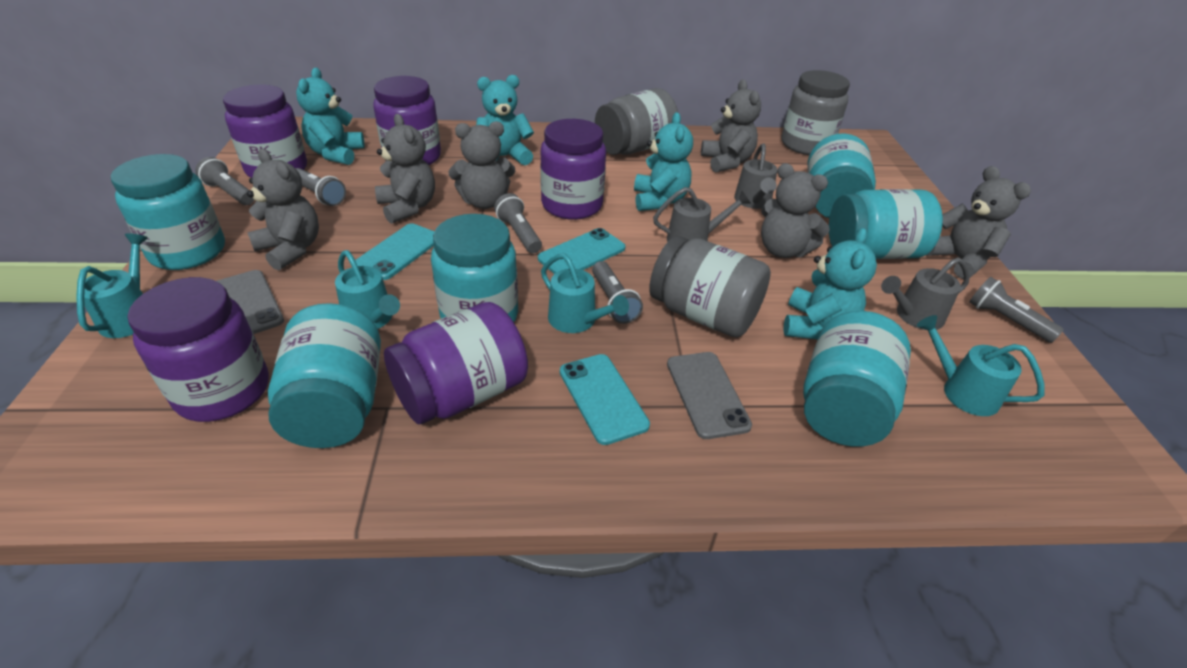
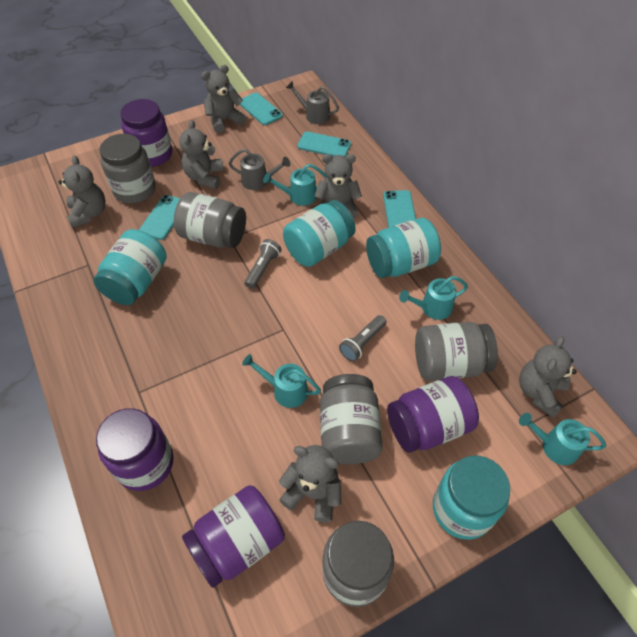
grey flashlight: [195,157,254,205] [295,168,346,206] [494,193,542,253] [592,261,643,324] [969,277,1064,343] = 5 -> [244,239,281,289] [339,315,386,362] = 2
grey jar: [595,88,678,155] [649,236,771,337] [781,70,850,155] = 3 -> [99,134,156,204] [174,192,246,248] [320,374,383,464] [322,521,394,607] [415,322,498,381] = 5
grey phone: [217,270,284,334] [667,352,752,439] = 2 -> none = 0
grey watering can: [653,187,751,242] [734,143,777,209] [881,257,970,330] = 3 -> [228,149,290,190] [286,81,339,124] = 2
purple jar: [128,277,269,422] [223,85,307,178] [373,76,441,165] [384,302,528,424] [540,119,606,220] = 5 -> [96,408,174,491] [120,99,172,167] [182,485,285,588] [387,376,479,453] = 4
turquoise jar: [111,154,225,270] [268,303,381,448] [431,214,518,322] [803,311,911,446] [807,133,876,218] [829,189,943,259] = 6 -> [93,229,167,305] [283,200,356,267] [366,218,441,278] [433,456,510,540] = 4
turquoise phone: [355,223,435,280] [538,228,625,274] [560,354,650,445] = 3 -> [139,195,180,240] [240,92,283,125] [297,131,351,157] [383,190,416,228] = 4
turquoise teddy bear: [296,68,365,165] [476,75,534,166] [634,112,693,211] [784,228,877,340] = 4 -> none = 0

